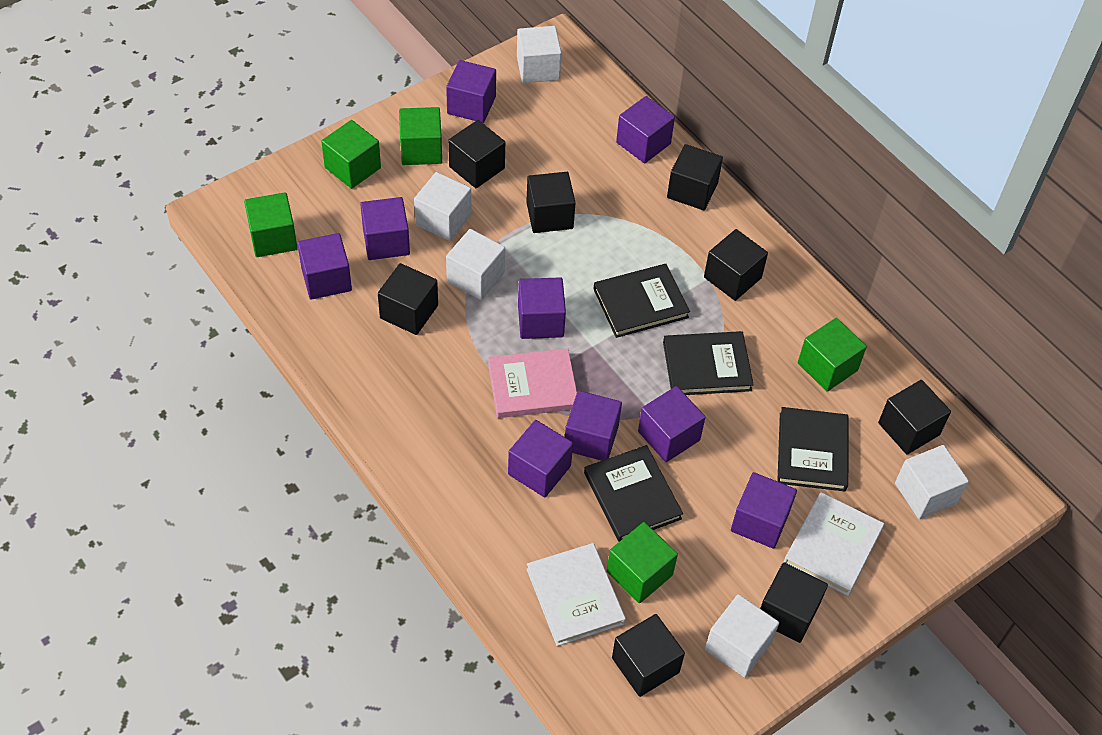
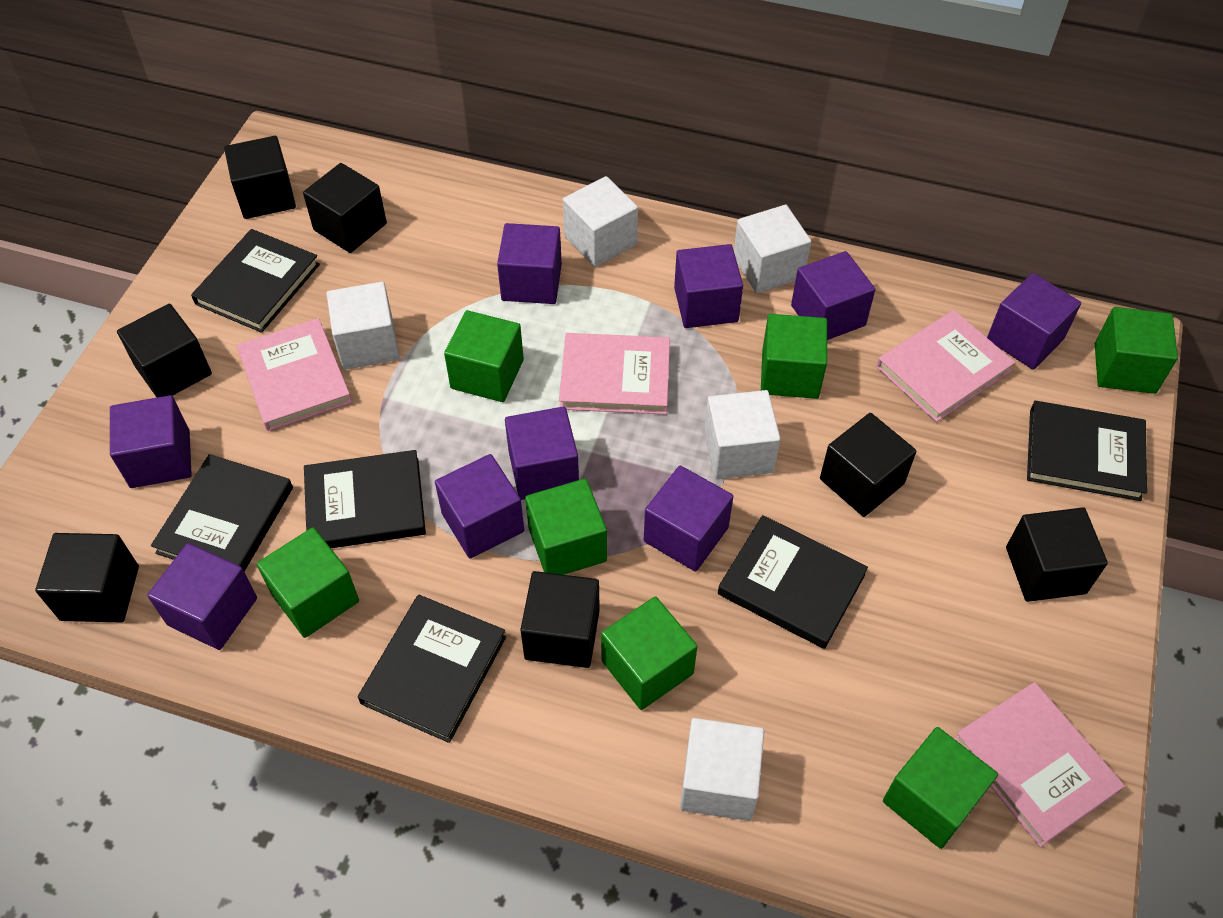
black book: [584,445,683,542] [593,264,690,338] [663,331,754,395] [777,407,849,491] = 4 -> [151,454,293,572] [191,229,320,333] [304,450,426,548] [358,595,506,743] [718,515,868,649] [1027,401,1147,501] = 6
black cube: [378,263,438,335] [448,120,505,188] [526,172,576,233] [612,614,685,697] [667,144,723,210] [704,229,768,301] [760,562,828,643] [878,380,951,455] = 8 -> [35,533,139,622] [117,304,212,397] [224,136,296,219] [303,163,387,253] [520,571,600,668] [820,413,916,517] [1006,507,1108,602] = 7
green cube: [244,192,298,257] [321,120,381,189] [399,107,442,165] [607,522,678,603] [798,318,867,392] = 5 -> [257,527,359,638] [444,310,524,402] [525,479,607,575] [601,596,697,710] [761,314,827,399] [883,727,998,849] [1095,307,1178,394] = 7
pink book: [488,348,577,418] = 1 -> [237,318,352,431] [559,333,670,415] [876,310,1015,422] [954,682,1125,847] = 4
white book: [527,543,626,646] [784,492,884,596] = 2 -> none = 0

